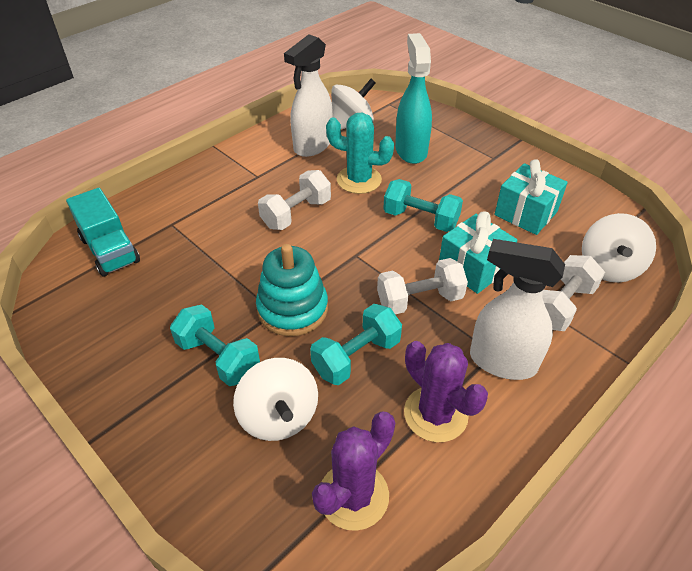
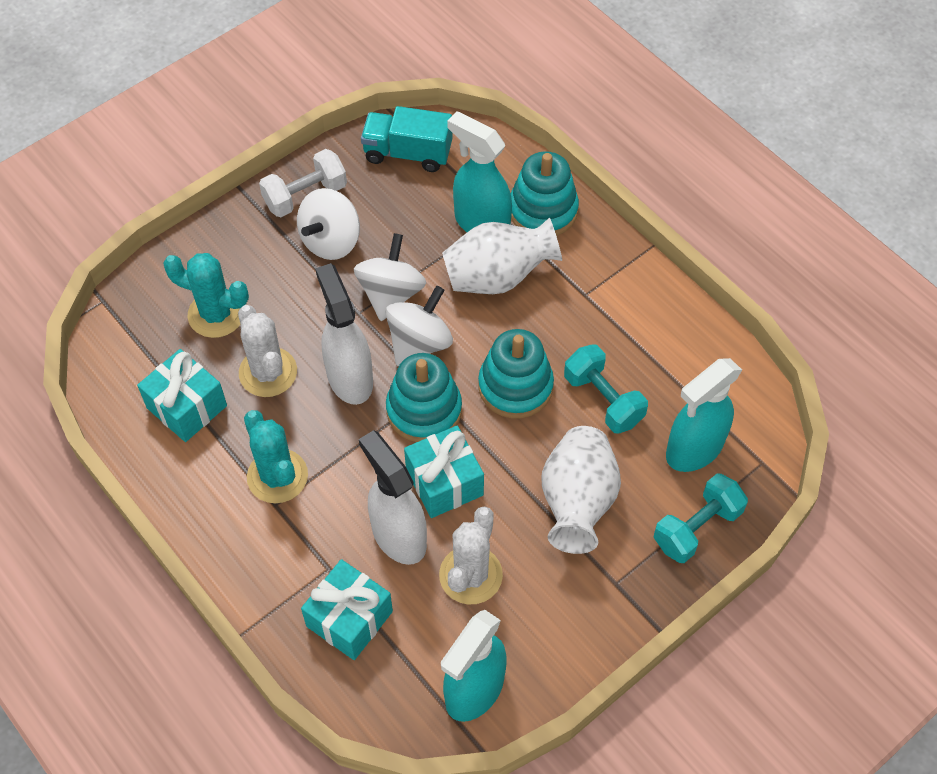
purple cactus: [312,412,395,531] [404,341,488,442] = 2 -> none = 0
turquoise cactus: [326,113,394,194] = 1 -> [163,253,249,338] [244,410,308,503] = 2
turquoise dumbbell: [170,305,260,386] [310,304,402,385] [383,179,463,232] = 3 -> [564,344,648,434] [654,473,748,563] = 2
turquoise gift: [439,211,518,294] [494,159,568,235] = 2 -> [137,349,227,442] [301,559,393,660] [404,426,484,518] = 3
turquoise spray bottle: [395,33,432,164] = 1 -> [441,610,507,722] [447,111,512,232] [666,358,742,472] = 3
turquoise stacking toy: [256,244,328,336] = 1 -> [386,353,462,442] [478,329,554,418] [511,151,579,236] = 3
white cactus: none = 0 -> [238,305,297,397] [439,506,503,605] = 2
white dumbbell: [258,170,331,230] [377,258,468,314] [542,255,605,331] = 3 -> [259,149,347,217] = 1
white vase: none = 0 -> [442,218,562,294] [541,426,621,554] = 2

